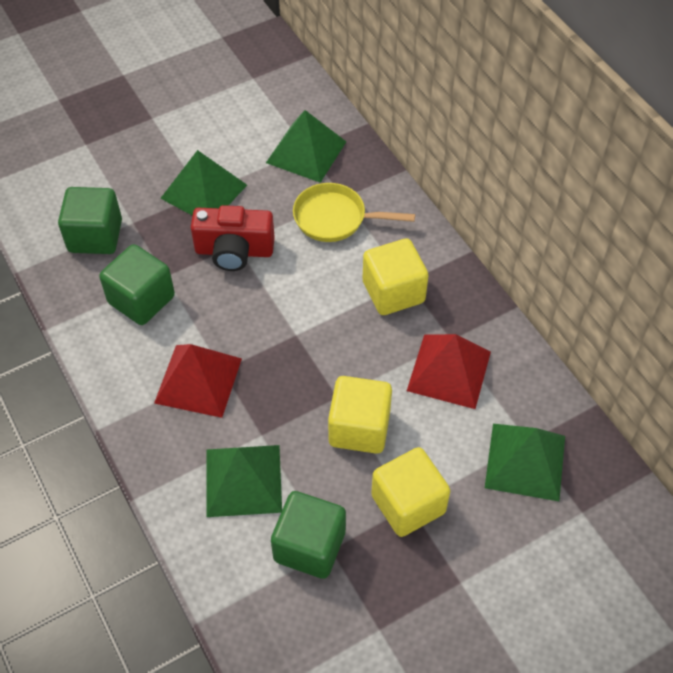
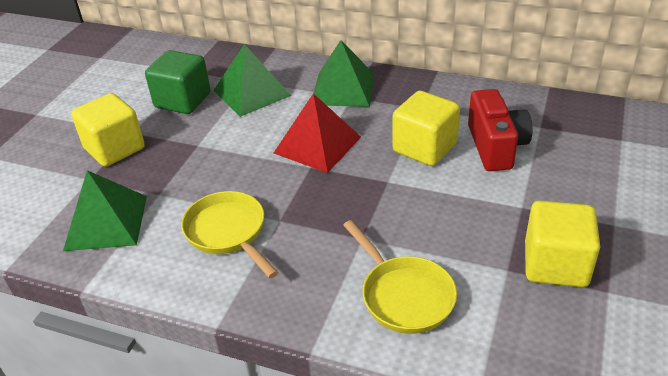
green cube: [58,187,122,254] [99,244,175,325] [271,491,346,579] = 3 -> [145,50,211,114] = 1
green pyramid: [160,150,247,216] [206,445,282,517] [266,110,346,183] [485,424,565,501] = 4 -> [63,170,147,251] [213,44,291,117] [314,40,375,107] = 3
red pyramid: [154,344,242,418] [407,334,491,409] = 2 -> [274,93,361,173] = 1
yellow pan: [293,183,415,242] = 1 -> [181,191,278,278] [343,220,457,334] = 2

